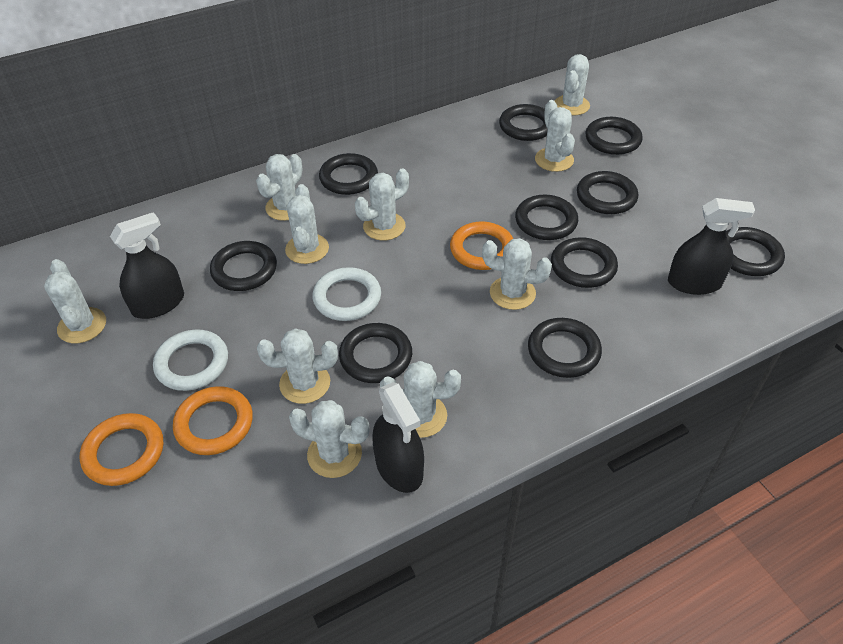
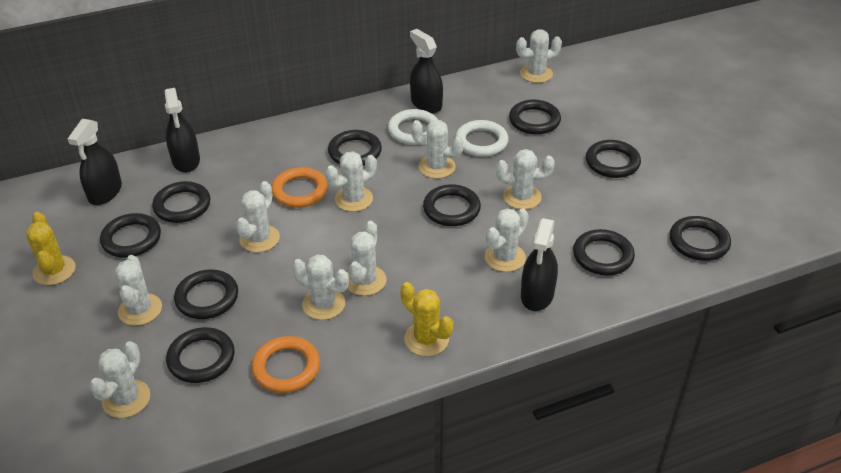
black spray bottle: [110,212,184,319] [372,382,424,493] [668,198,755,295] = 3 -> [68,119,122,205] [164,88,200,173] [410,29,443,113] [521,218,558,311] = 4
orange ring: [80,413,163,486] [173,386,253,455] [450,222,513,270] = 3 -> [251,336,320,393] [272,167,328,208] = 2
yellow cactus: none = 0 -> [26,212,76,285] [400,282,453,356] = 2

